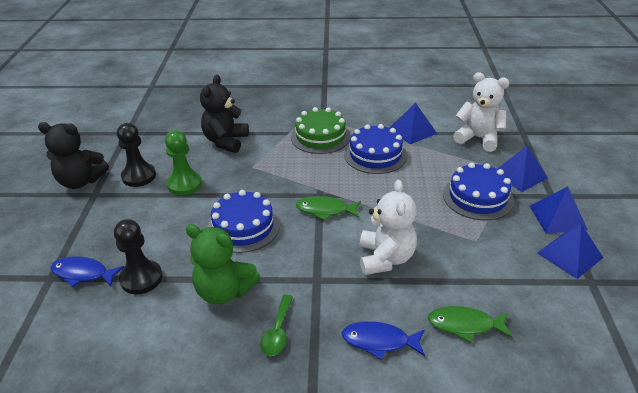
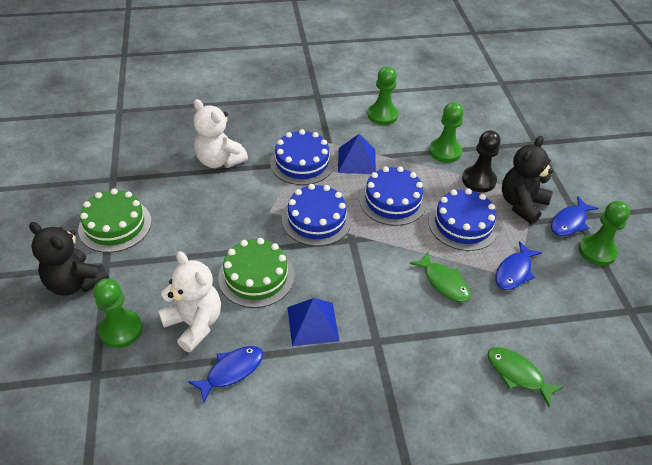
black pawn: [114,219,163,294] [117,123,156,187] = 2 -> [462,130,501,192] = 1
blue cake: [207,190,280,253] [344,124,407,174] [443,163,514,220] = 3 -> [270,129,334,185] [282,184,352,246] [359,166,427,226] [429,188,499,251] = 4
blue fish: [51,256,124,287] [342,321,425,360] = 2 -> [188,346,263,403] [495,241,542,290] [551,197,598,236] = 3
blue pyramid: [389,103,437,144] [497,146,548,192] [530,187,588,234] [537,224,603,279] = 4 -> [287,298,339,346] [338,134,376,174] = 2
green cake: [291,107,351,154] = 1 -> [78,189,151,253] [218,238,294,308] = 2
green pawn: [165,130,202,195] = 1 -> [93,278,143,348] [368,66,398,125] [429,102,464,163] [578,201,630,266] = 4
green spoon: [260,294,293,356] = 1 -> none = 0
green teddy bear: [186,224,260,304] = 1 -> none = 0

